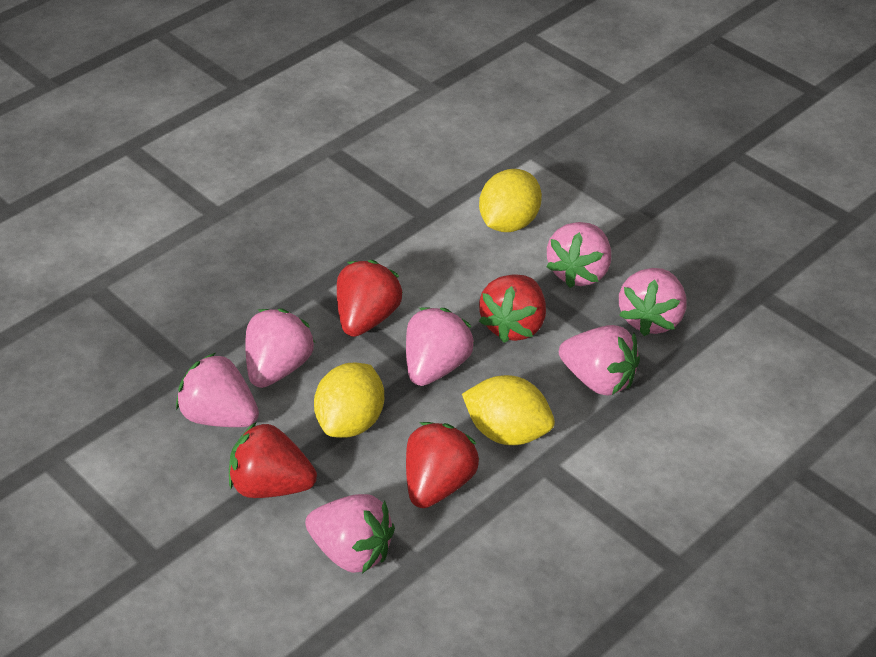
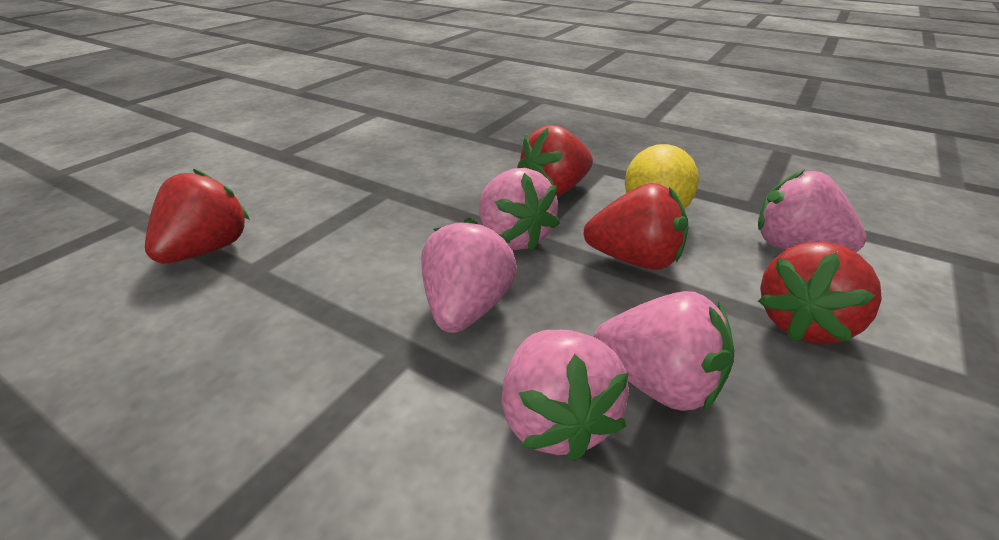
pink strawberry: [176,352,259,427] [245,309,315,388] [305,494,395,573] [406,307,474,386] [546,222,611,288] [559,325,640,396] [619,268,687,336] = 7 -> [421,218,517,333] [479,168,560,251] [502,330,629,461] [594,291,735,411] [758,169,867,252] = 5
yellow lemon: [314,363,384,438] [462,375,555,445] [479,169,542,232] = 3 -> [625,144,699,209] = 1

